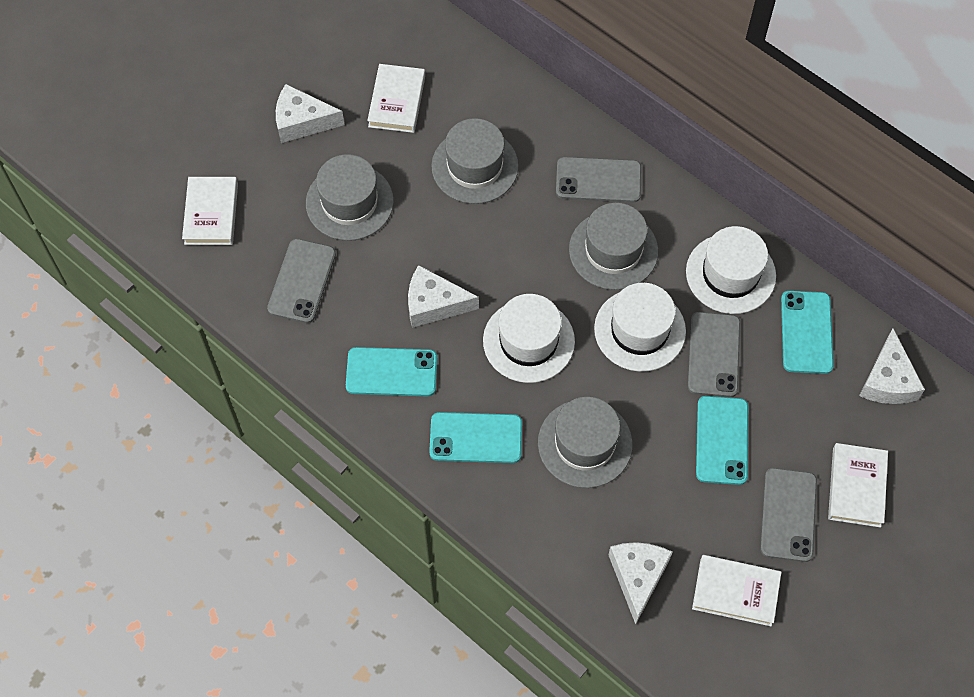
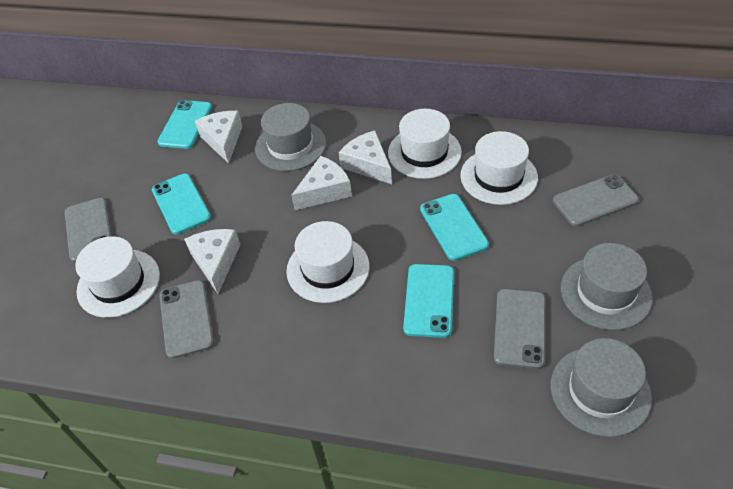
grey hat: [306,154,394,241] [431,118,519,204] [538,397,633,488] [569,203,658,290] = 4 -> [255,103,326,171] [550,338,652,437] [561,243,653,330] = 3
white book: [182,177,238,245] [367,64,425,133] [692,555,781,626] [828,443,888,528] = 4 -> none = 0
white hat: [483,294,575,383] [594,283,686,372] [686,226,776,314] = 3 -> [75,236,160,318] [286,221,369,303] [388,109,462,179] [460,131,538,205] = 4

